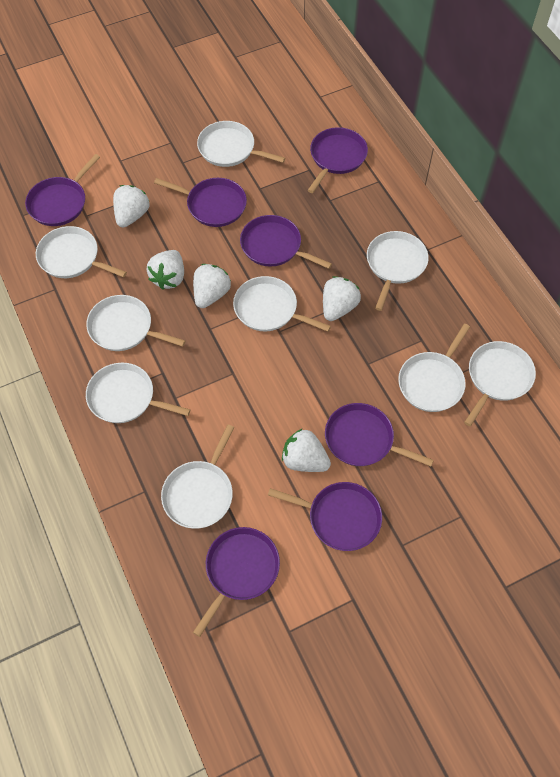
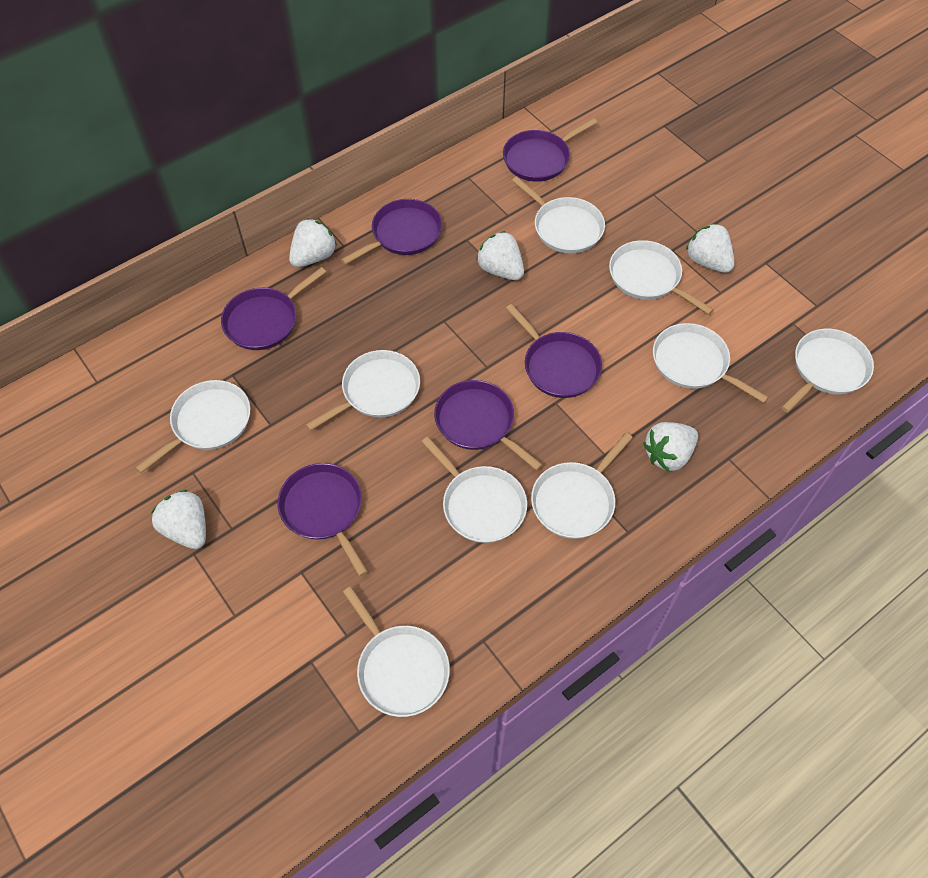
purple pan: [25,154,100,226] [154,178,247,227] [193,527,280,637] [240,215,332,269] [268,482,382,551] [307,127,368,193] [325,403,434,466] = 7 -> [221,267,326,350] [278,463,368,576] [341,199,442,265] [434,380,543,470] [503,118,597,182] [506,304,602,398] = 6

